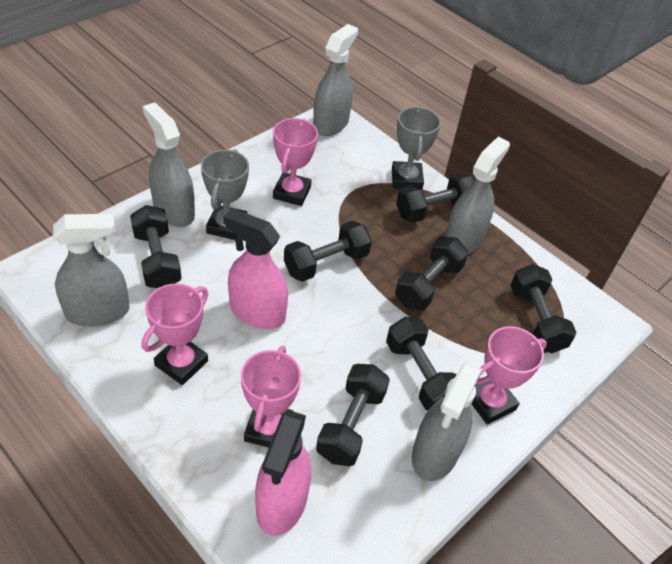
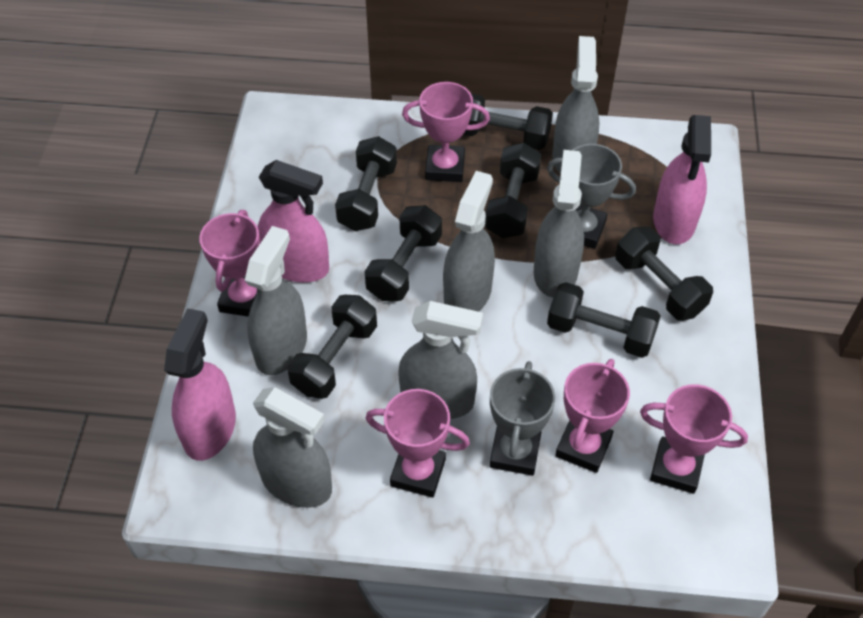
grey spray bottle: [53,214,130,327] [143,102,195,227] [313,24,358,136] [412,362,482,481] [445,137,510,253] = 5 -> [245,226,307,375] [253,387,332,508] [398,301,483,419] [443,171,495,312] [534,150,584,298] [552,36,599,174] = 6
pink spray bottle: [223,208,288,329] [255,410,311,536] = 2 -> [164,308,236,461] [258,160,329,283] [653,115,711,244] = 3
pink trophy: [142,284,208,385] [241,346,301,448] [273,118,318,206] [471,326,547,424] = 4 -> [199,210,260,317] [366,389,470,498] [402,82,490,182] [555,359,630,473] [640,384,748,494] = 5

